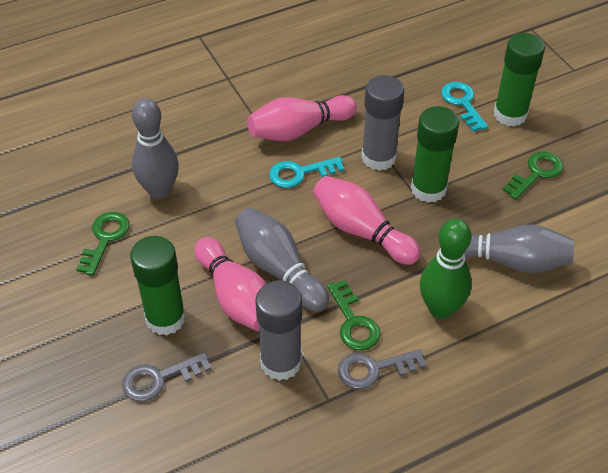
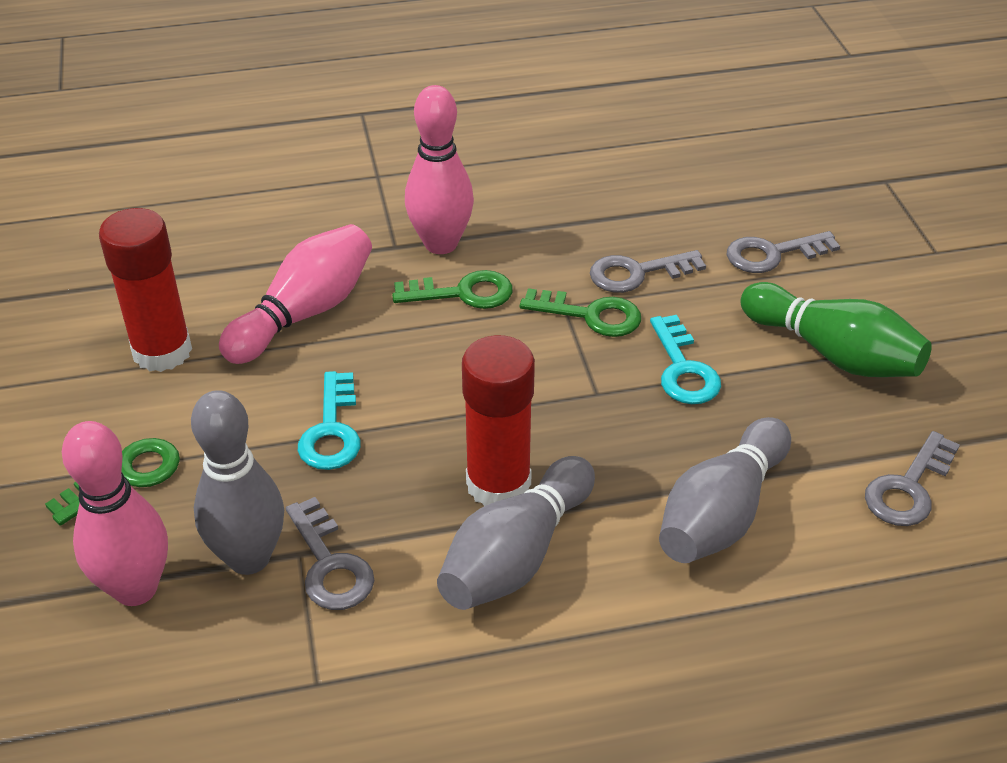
green glue stick: [130,236,186,335] [411,106,459,203] [494,33,545,127] = 3 -> none = 0
grey glue stick: [255,280,302,381] [361,75,404,171] = 2 -> none = 0
grey key: [122,352,211,402] [338,349,427,389] = 2 -> [286,497,374,610] [590,250,706,293] [727,231,840,273] [865,431,960,526] = 4
red glue stick: none = 0 -> [99,208,192,372] [462,335,535,506] = 2

